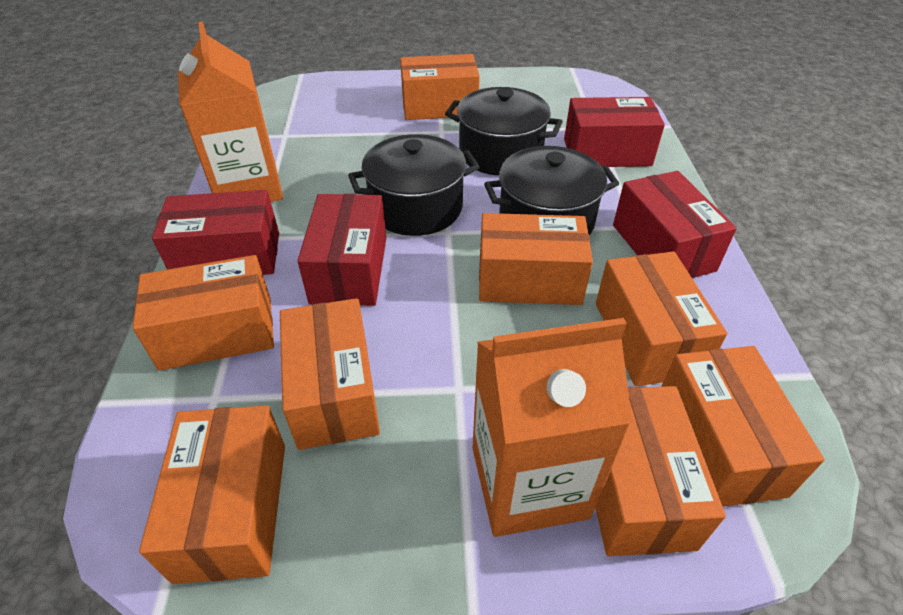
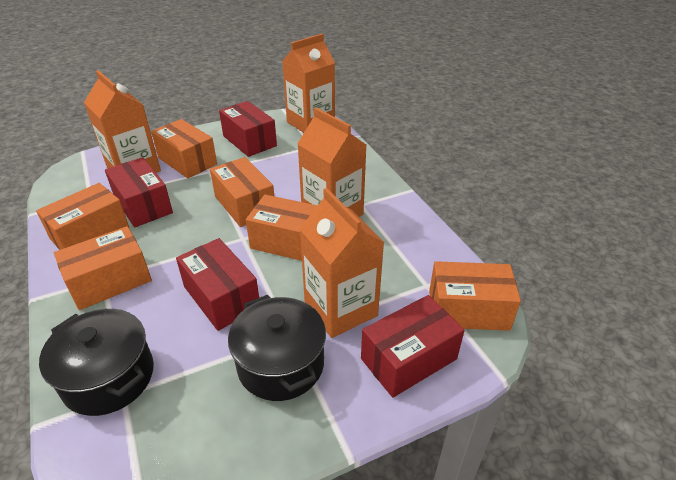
black pot: [348,134,480,236] [445,87,563,176] [484,146,619,235] = 3 -> [39,309,154,416] [228,295,326,401] = 2
orange box: [133,255,274,371] [139,405,285,584] [280,298,380,450] [400,54,480,120] [479,213,593,305] [595,386,726,556] [596,251,727,387] [661,346,825,507] = 8 -> [36,183,129,250] [54,226,152,310] [151,119,217,178] [210,157,274,227] [246,195,318,261] [429,261,521,331] = 6
orange carton: [178,22,283,202] [472,318,632,537] = 2 -> [84,70,161,173] [283,34,335,133] [297,108,366,217] [299,188,384,338] = 4

